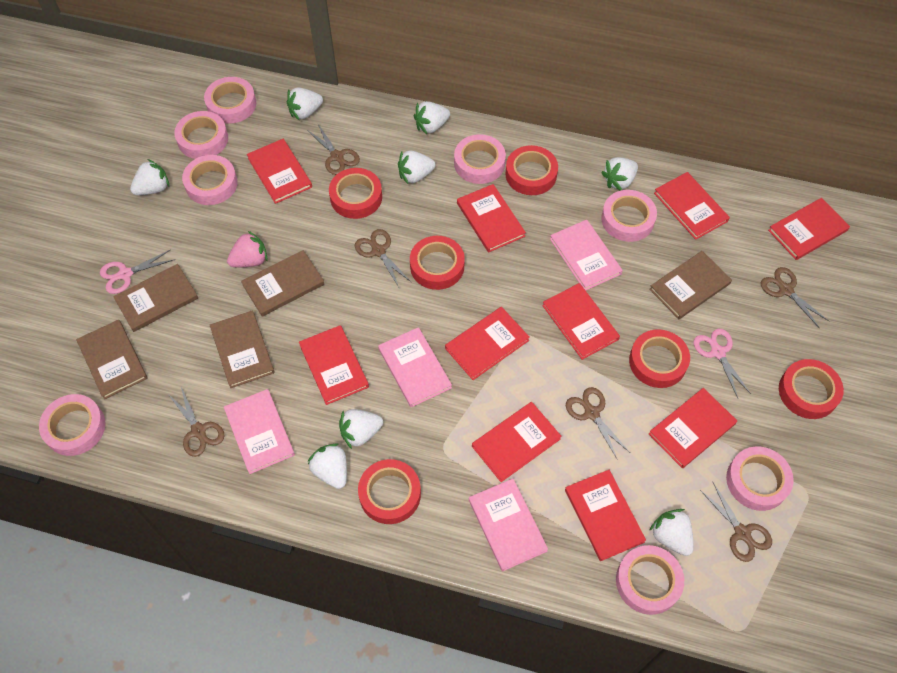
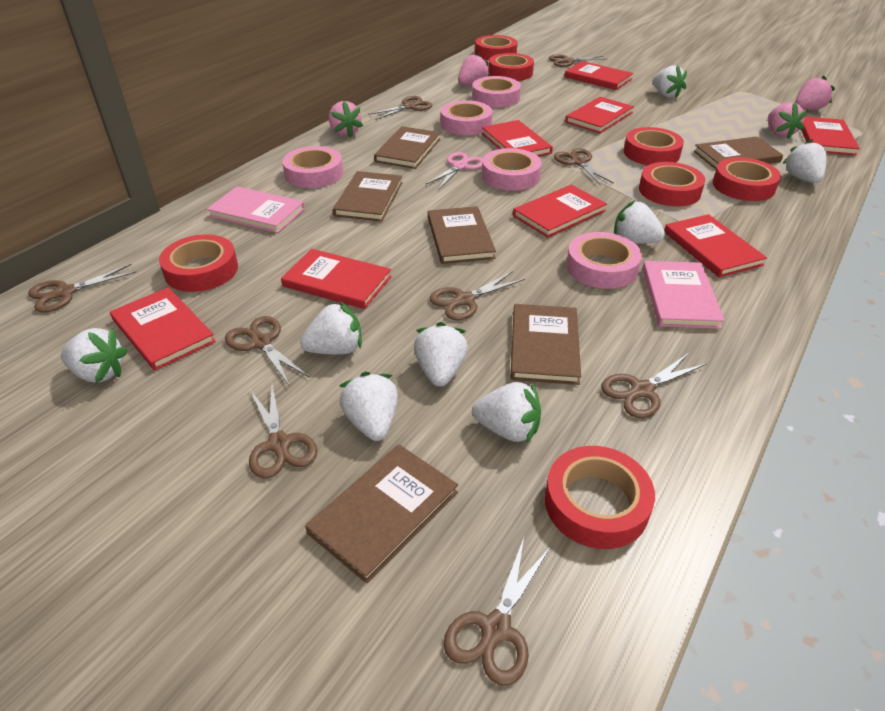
brown book: [76,320,147,399] [113,264,198,332] [210,311,275,388] [241,250,324,317] [649,251,732,319] = 5 -> [305,444,458,583] [333,171,403,222] [374,126,441,169] [428,206,496,264] [510,304,581,385] [694,136,783,169] = 6
brown scissors: [167,387,225,457] [307,124,360,175] [355,229,411,289] [566,387,630,460] [700,481,772,562] [761,267,829,329] = 6 -> [28,264,137,313] [225,316,309,385] [249,384,317,478] [368,96,432,120] [430,271,525,320] [444,538,551,686] [549,55,607,67] [554,148,614,186] [601,353,706,418] = 9
pink book: [224,389,295,474] [378,327,452,407] [469,479,548,571] [550,220,623,291] = 4 -> [207,186,305,233] [642,261,725,329] = 2
pink scissors: [100,249,175,294] [693,329,751,398] = 2 -> [425,152,483,189] = 1
pink strawberry: [227,231,268,267] = 1 -> [329,101,363,138] [458,52,490,85] [768,102,807,139] [795,76,835,110] = 4
pink tape: [39,394,105,456] [174,111,228,159] [182,155,238,205] [204,77,256,124] [454,134,506,184] [601,190,657,242] [616,545,684,615] [726,446,794,511] = 8 -> [282,146,343,188] [441,100,492,135] [472,76,521,108] [482,148,542,191] [566,232,642,289] = 5
red book: [247,139,312,204] [299,325,369,405] [445,307,530,380] [457,184,526,253] [472,402,562,482] [542,283,620,360] [565,470,646,561] [649,388,737,468] [654,172,730,240] [768,198,850,260] = 10 -> [110,287,216,371] [281,249,392,309] [482,120,553,157] [513,185,607,237] [564,61,633,90] [565,97,634,133] [664,214,767,278] [801,117,860,156] = 8
red tape: [329,168,382,219] [358,459,421,524] [410,236,465,290] [506,145,558,195] [629,329,690,388] [779,359,844,419] = 6 -> [159,234,238,292] [475,35,518,60] [489,53,534,81] [545,446,655,549] [624,127,684,165] [639,162,705,206] [713,157,781,201] = 7

